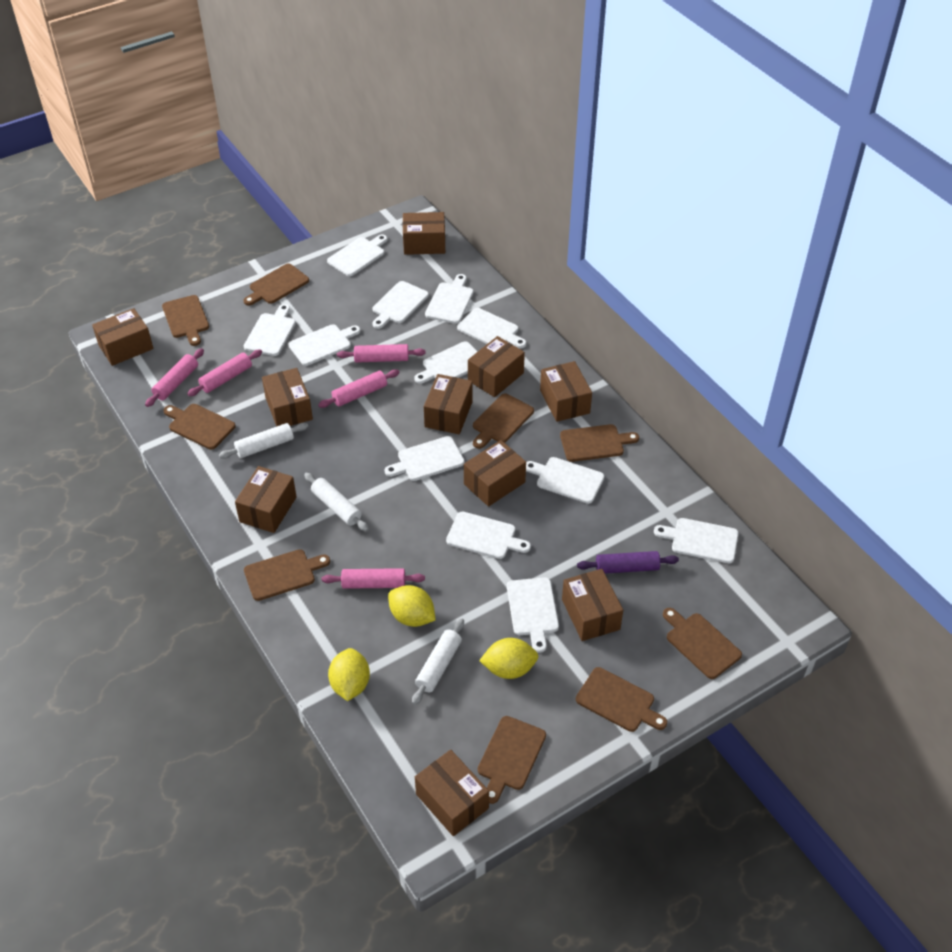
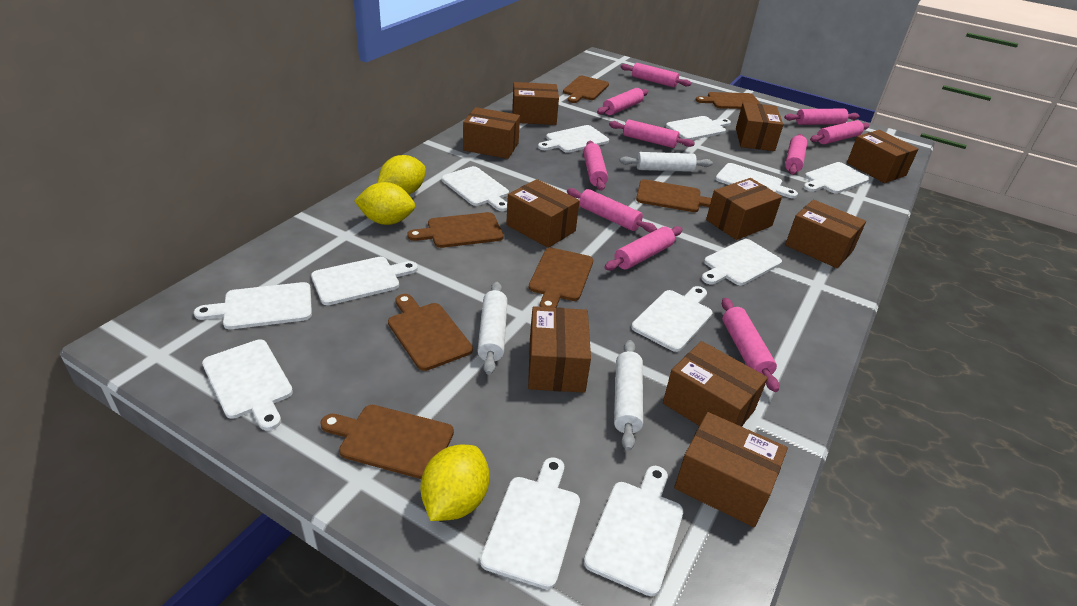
brown cutting board: [162,295,209,346] [163,404,236,450] [243,263,309,306] [244,549,330,601] [473,393,534,449] [478,716,546,804] [560,424,639,462] [576,667,667,732] [663,608,742,679] = 9 -> [320,405,454,479] [388,294,473,371] [407,212,504,248] [529,248,593,308] [563,76,609,103] [636,179,712,212] [696,92,760,109] = 7
pink rolling pin: [145,348,204,407] [187,349,262,396] [318,369,400,408] [321,568,425,589] [337,344,426,363] = 5 -> [567,188,657,233] [583,141,608,191] [597,88,648,115] [605,226,683,271] [609,119,695,148] [621,63,691,87] [722,298,779,392] [784,109,859,125] [785,134,807,175] [810,120,870,144] = 10
purple rolling pin: [577,551,679,574] = 1 -> none = 0

